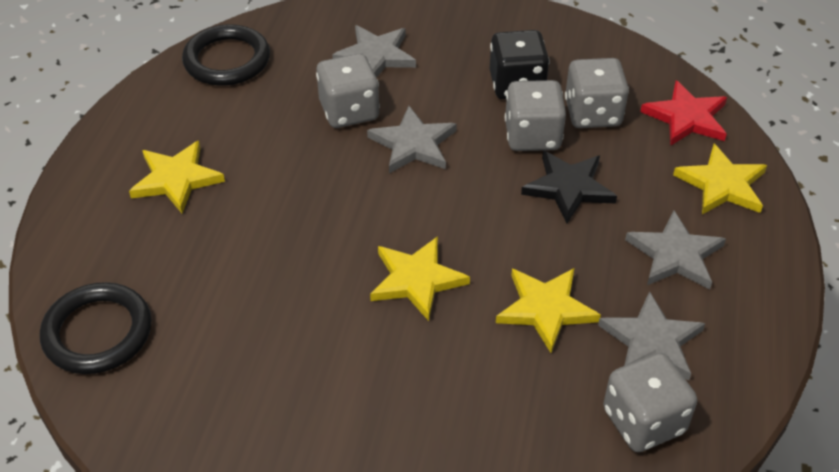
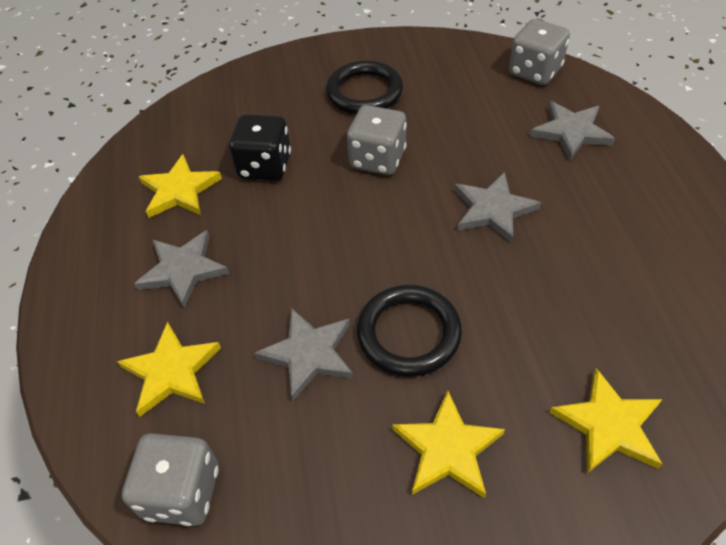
black star: [521,150,617,224] = 1 -> none = 0
grey dice: [316,53,380,128] [505,80,566,151] [565,58,629,128] [603,353,697,452] = 4 -> [122,433,219,526] [347,105,407,175] [509,19,570,85] = 3
red star: [640,80,727,146] = 1 -> none = 0

